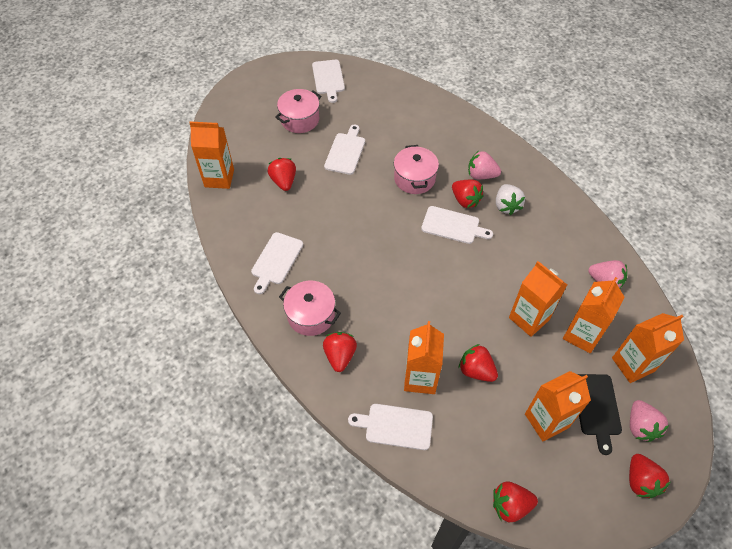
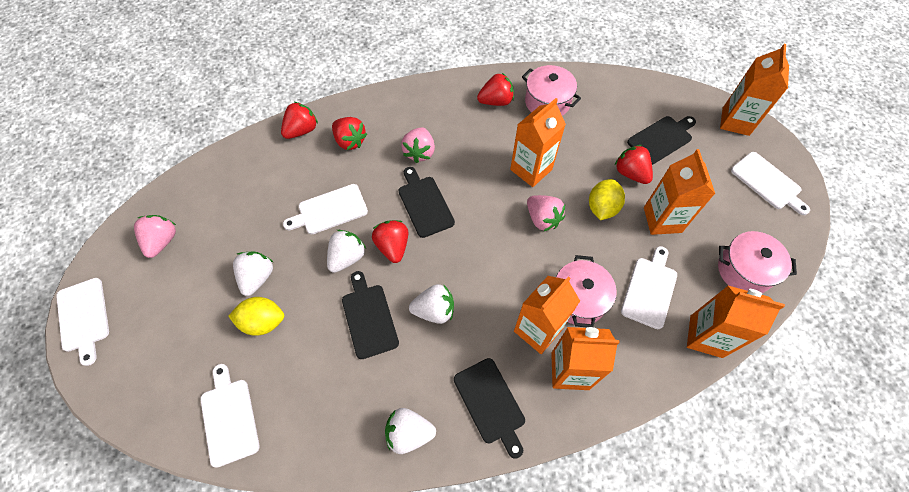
black cutting board: [578,374,622,455] = 1 -> [342,271,399,359] [398,167,455,238] [454,358,525,459] [627,116,696,165] = 4
red strawberry: [267,158,296,191] [323,332,357,372] [452,179,484,208] [459,344,498,382] [493,481,538,522] [629,454,670,498] = 6 -> [281,102,318,139] [332,117,367,150] [372,220,408,263] [477,73,514,106] [615,145,653,184] = 5
white strawberry: [496,184,525,215] = 1 -> [233,252,273,296] [327,230,366,273] [385,408,436,454] [409,284,454,324] = 4
yellow lemon: none = 0 -> [228,297,284,336] [589,179,625,220] = 2

